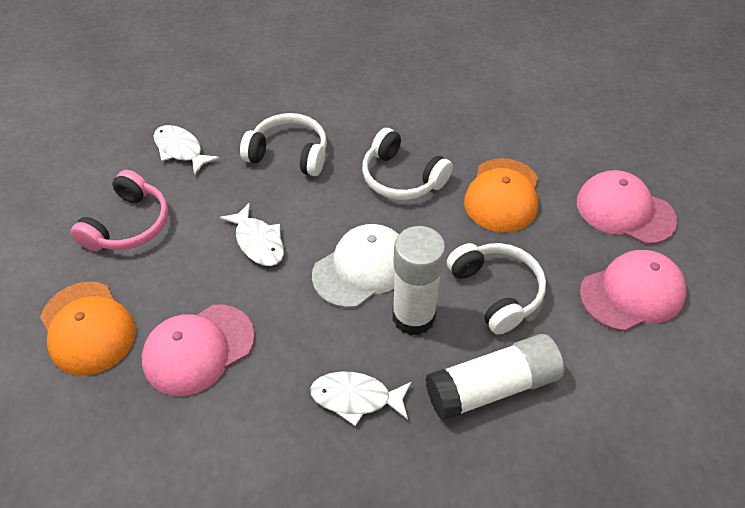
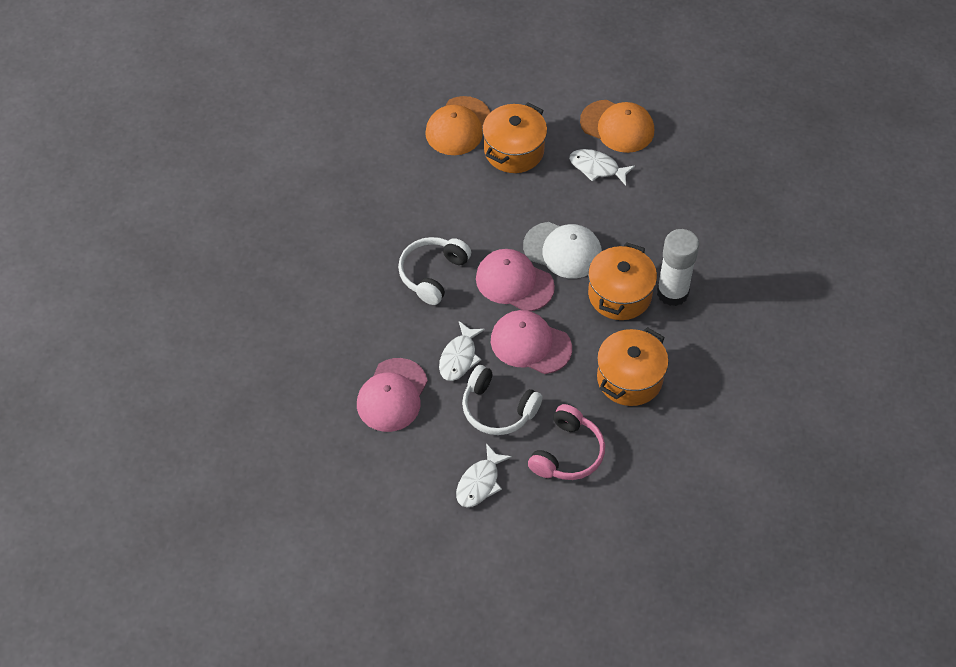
orange pot: none = 0 -> [482,103,547,173] [588,242,657,320] [597,327,669,406] = 3
white glue stick: [392,226,446,336] [425,334,564,421] = 2 -> [657,229,699,306] = 1
white headphones: [240,113,327,176] [362,128,453,200] [447,243,546,335] = 3 -> [398,237,471,305] [462,365,542,435] = 2

